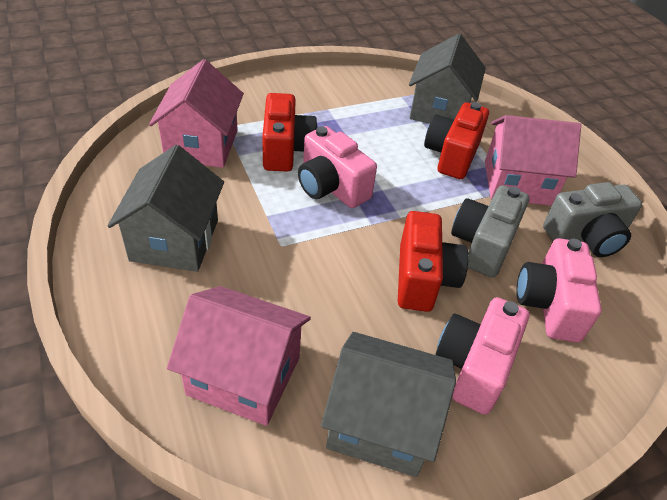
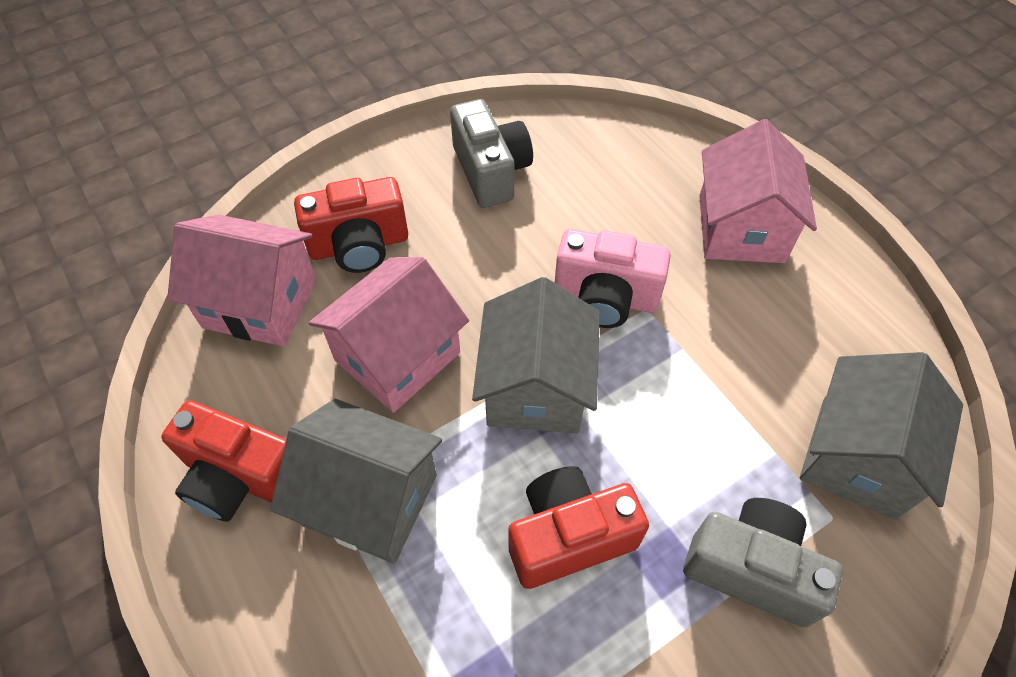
pink camera: [298,126,377,208] [436,297,529,415] [516,238,602,343] = 3 -> [555,229,671,328] = 1

